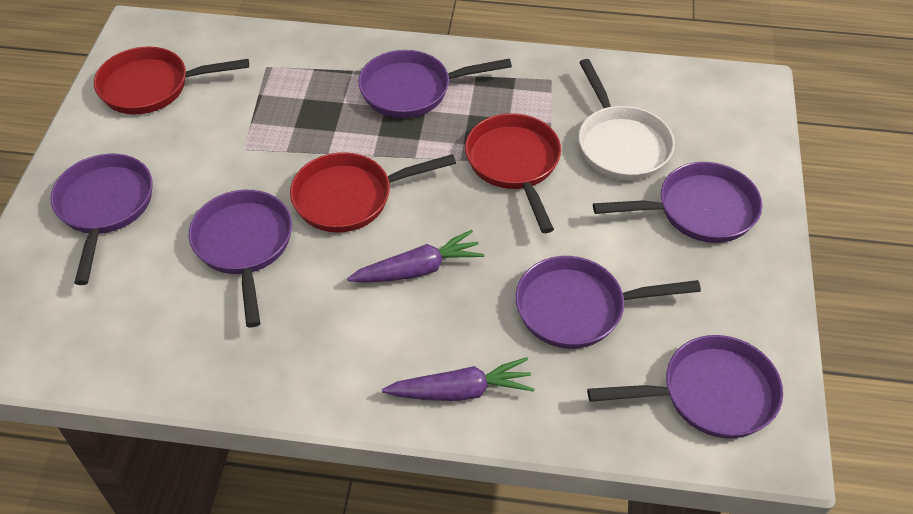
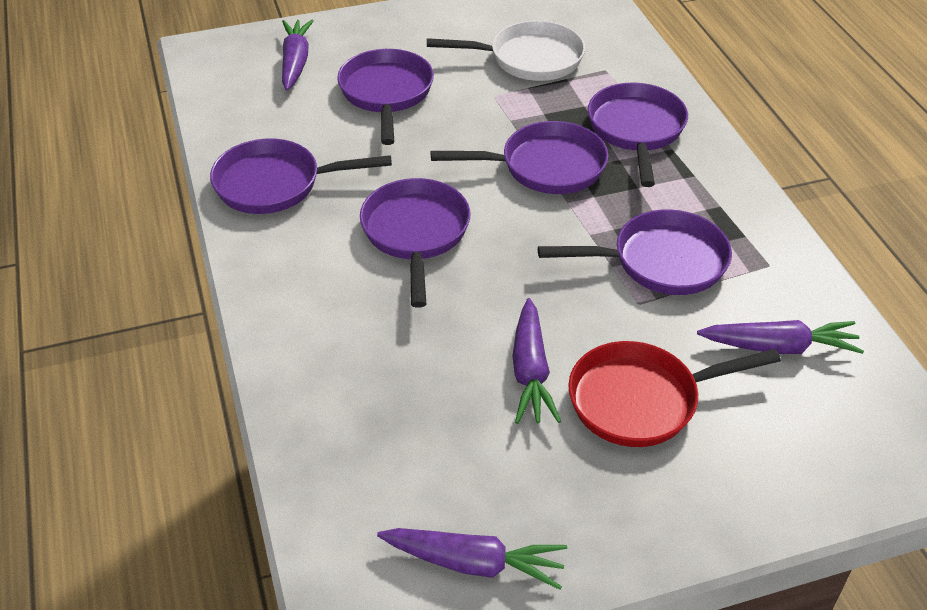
purple carrot: [347,230,484,283] [382,357,534,401] = 2 -> [282,20,314,91] [377,528,567,590] [512,298,561,424] [697,320,864,354] = 4
red pan: [94,46,249,114] [290,152,456,233] [465,113,561,233] = 3 -> [568,341,781,447] = 1

